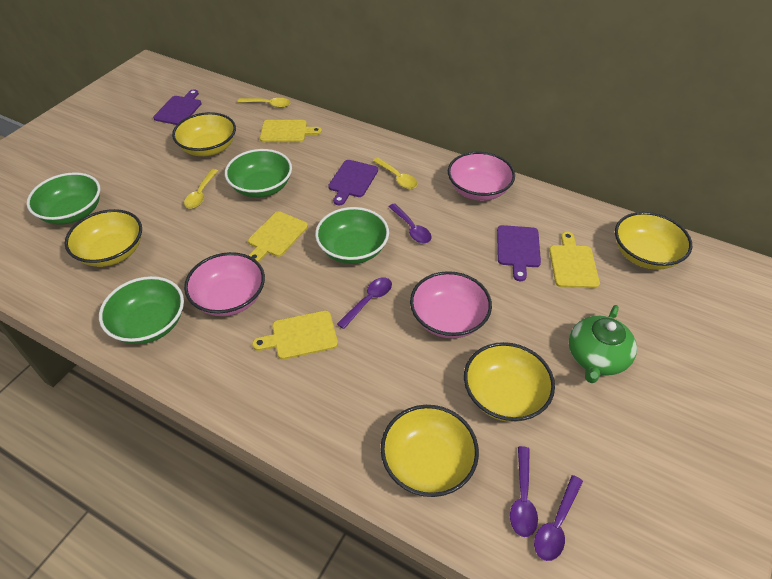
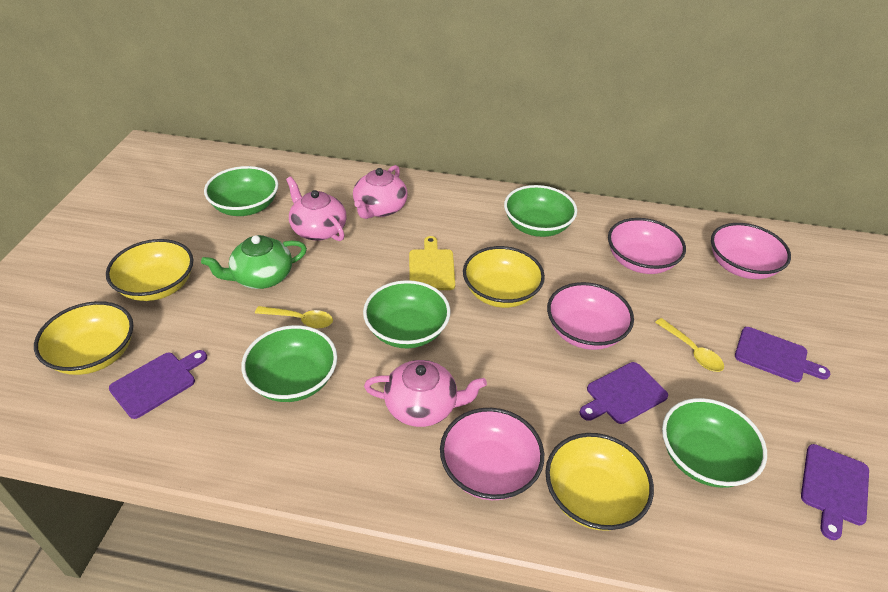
green bowl: [27,172,101,225] [99,276,184,344] [225,149,292,198] [315,207,389,264] = 4 -> [204,166,279,216] [241,325,337,402] [363,280,451,348] [504,185,577,237] [662,398,767,488] = 5
pink bowl: [184,252,265,316] [410,271,492,338] [448,152,515,201] = 3 -> [440,408,544,500] [547,282,634,350] [608,218,686,274] [711,223,791,279] = 4
pink teapot: none = 0 -> [286,177,347,241] [353,165,408,219] [364,360,487,427] = 3
purple cutting board: [153,89,202,125] [328,160,378,205] [497,225,541,281] = 3 -> [109,350,207,419] [580,362,668,424] [735,327,830,382] [801,444,869,540] = 4
purple spoon: [337,277,392,329] [389,203,432,243] [510,446,538,537] [534,475,583,561] = 4 -> none = 0
yellow bowl: [65,209,142,267] [172,112,236,156] [381,405,479,497] [464,342,555,422] [615,212,692,270] = 5 -> [34,301,134,375] [106,239,193,301] [463,246,545,308] [545,433,654,531] = 4
yellow cutting board: [248,211,308,262] [252,311,338,360] [260,120,322,142] [549,232,600,288] = 4 -> [409,236,455,290] = 1
yellow spoon: [184,169,218,209] [237,98,291,108] [373,158,417,189] = 3 -> [255,306,333,328] [655,318,724,372] = 2

